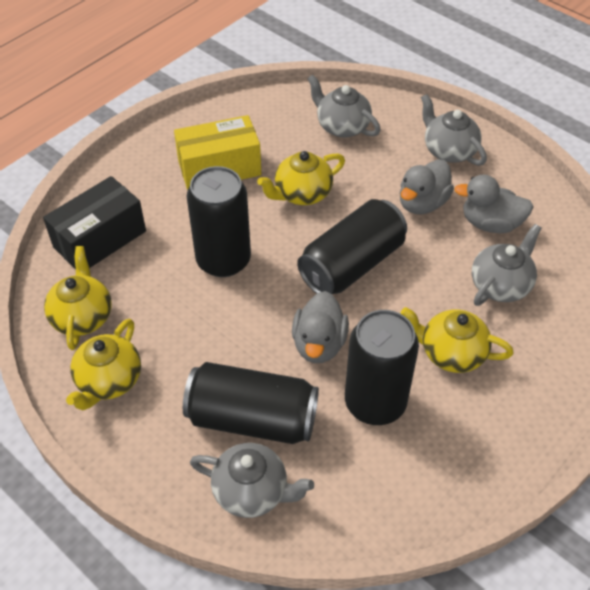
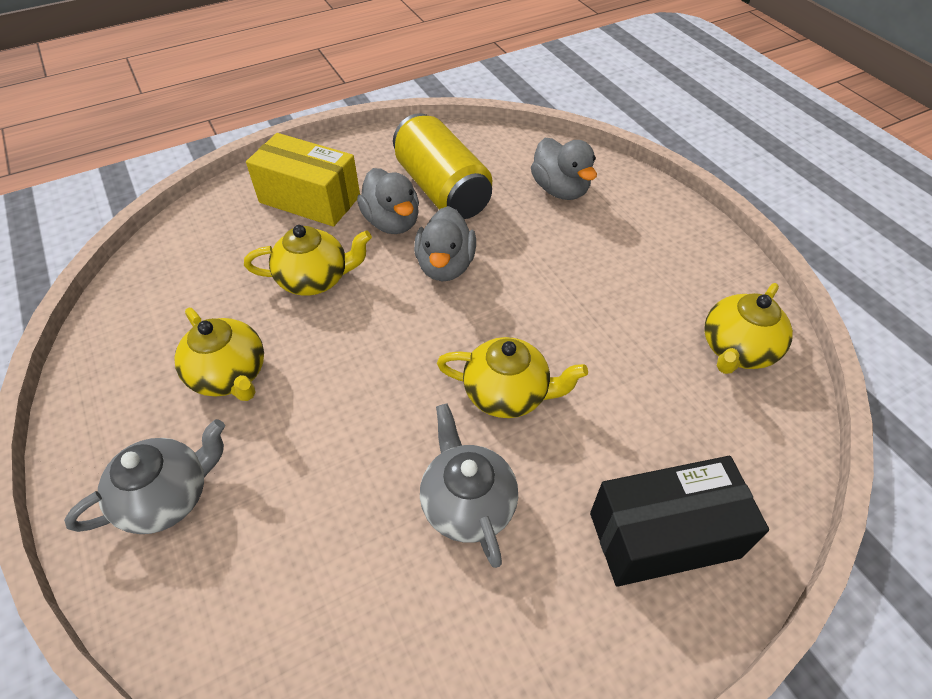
black can: [183,362,319,444] [187,166,251,277] [297,199,407,294] [345,310,419,425] = 4 -> none = 0
grey teapot: [190,443,314,518] [307,74,381,138] [421,94,487,166] [472,224,541,306] = 4 -> [64,419,225,534] [420,404,518,568] = 2
yellow can: none = 0 -> [393,113,492,219] = 1

